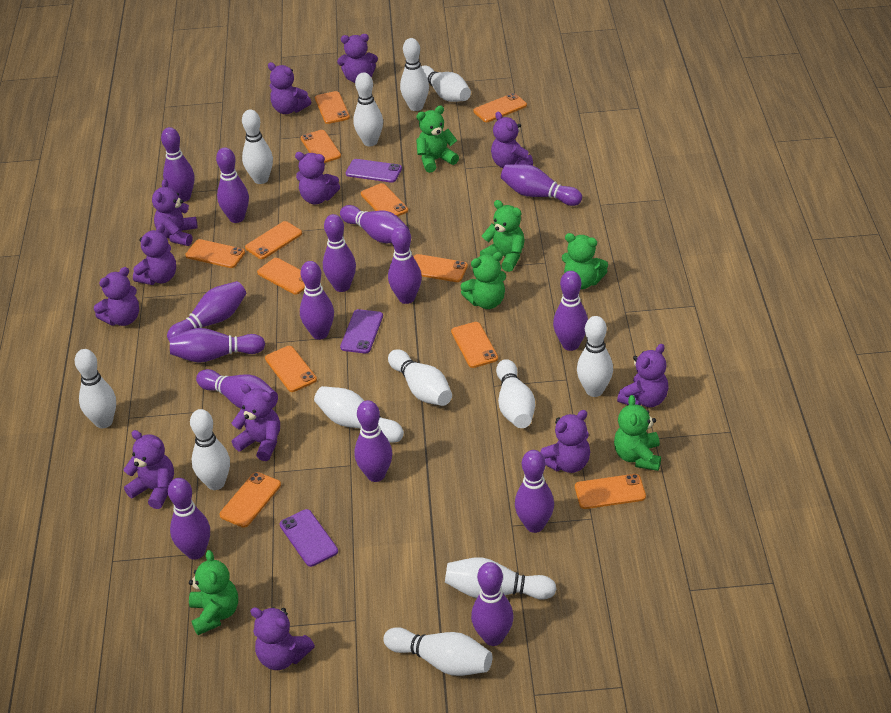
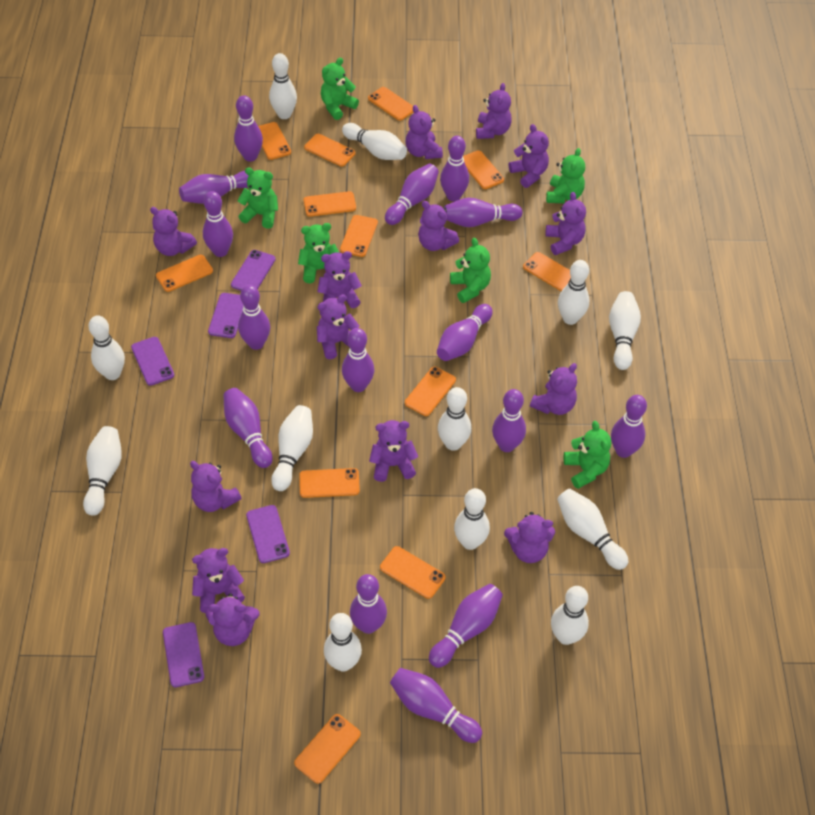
purple phone: [280,509,338,567] [340,309,383,353] [346,159,402,183] = 3 -> [131,337,174,386] [163,622,204,687] [208,293,244,338] [231,250,276,291] [246,505,290,563] = 5
purple teddy bear: [94,267,139,326] [124,430,174,509] [133,224,176,285] [152,179,198,246] [232,384,280,461] [250,607,315,670] [268,62,311,114] [295,152,340,204] [337,34,378,83] [491,112,533,168] [540,410,590,473] [617,344,669,407] = 12 -> [150,207,197,256] [190,461,242,512] [192,548,245,613] [206,593,260,646] [317,251,362,308] [317,294,359,359] [369,420,418,482] [406,105,443,159] [418,201,459,251] [476,83,512,139] [504,512,555,563] [509,124,549,188] [530,363,577,415] [545,192,586,255] = 14

